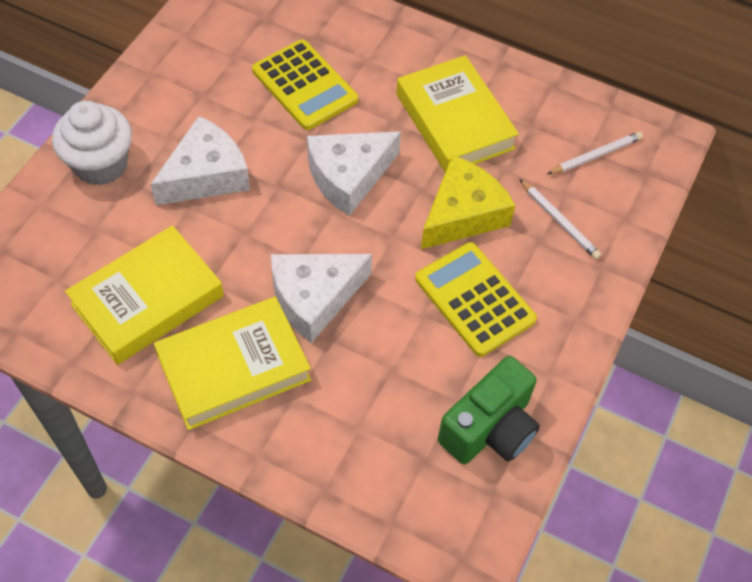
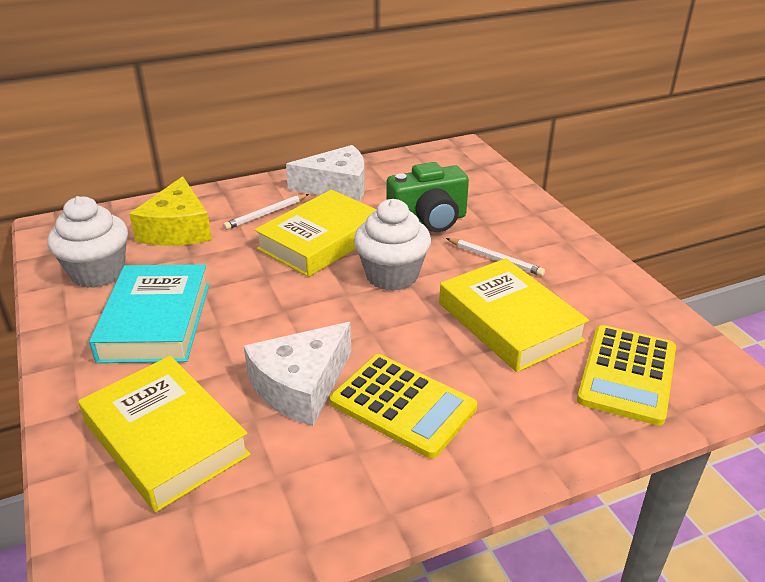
turquoise book: none = 0 -> [89,264,209,363] = 1
white cheese: [150,116,250,205] [271,254,372,343] [307,131,401,216] = 3 -> [244,322,351,426] [286,145,365,202] = 2
white cupcake: [52,101,132,186] = 1 -> [47,196,128,288] [354,199,431,291] = 2

